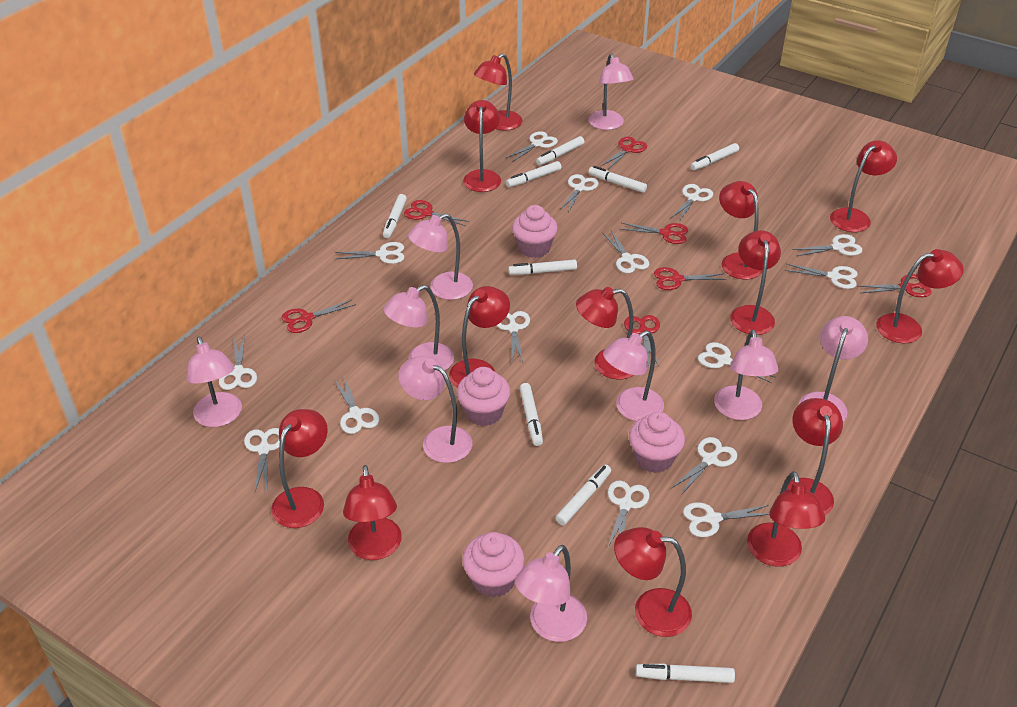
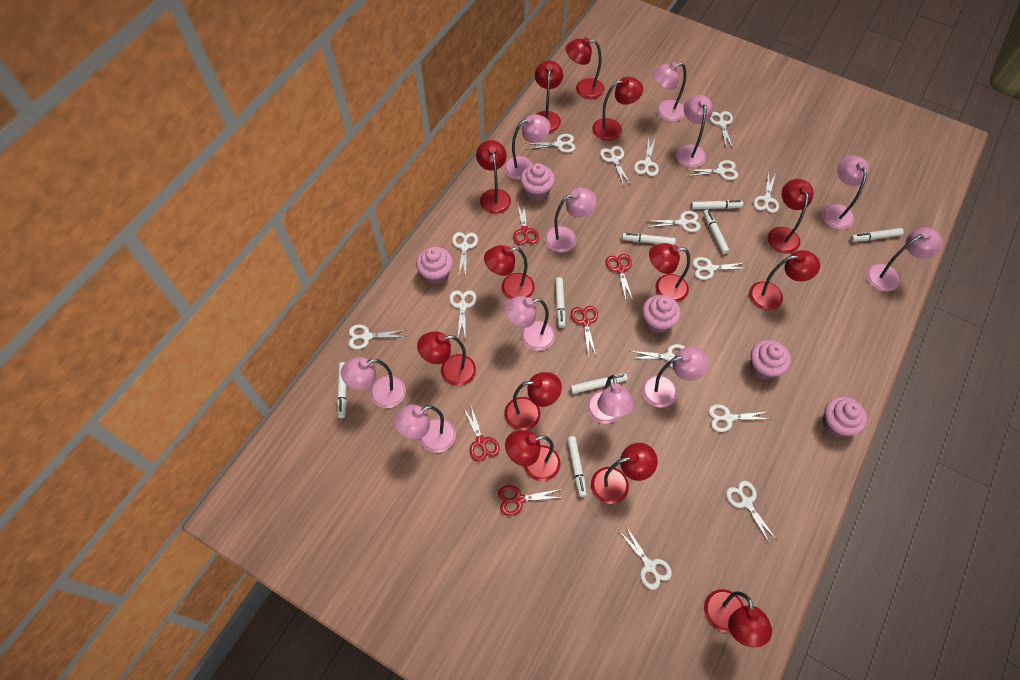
pink cupcake: [457,367,510,426] [462,532,524,598] [512,205,558,258] [629,412,685,473] = 4 -> [416,247,453,285] [520,163,555,201] [642,295,681,334] [750,340,791,380] [822,397,867,437] = 5
pink lamp: [186,336,242,427] [384,285,454,371] [398,356,472,463] [408,213,473,300] [515,545,587,642] [588,53,634,130] [603,330,664,421] [714,330,779,420] [799,316,868,421] = 9 -> [341,357,406,408] [394,405,456,453] [504,114,550,180] [504,296,555,351] [545,188,597,252] [587,375,634,424] [642,347,709,408] [652,62,686,122] [676,95,713,168] [822,156,869,230] [866,227,943,292] = 11
red scissors: [282,300,356,333] [404,200,469,226] [601,137,647,169] [621,223,688,244] [624,315,660,366] [654,267,726,290] [858,274,932,297] = 7 -> [463,403,500,462] [498,485,564,516] [513,203,539,245] [571,306,598,356] [605,254,633,301] = 5
white marker: [383,194,407,238] [506,161,561,187] [508,259,577,275] [520,383,543,446] [536,136,584,165] [556,465,611,525] [588,166,647,193] [636,664,735,683] [690,143,739,170] = 9 -> [337,362,347,418] [555,277,566,328] [567,436,587,497] [570,373,628,394] [622,233,676,245] [691,200,743,209] [703,209,730,254] [851,228,904,242] = 8

